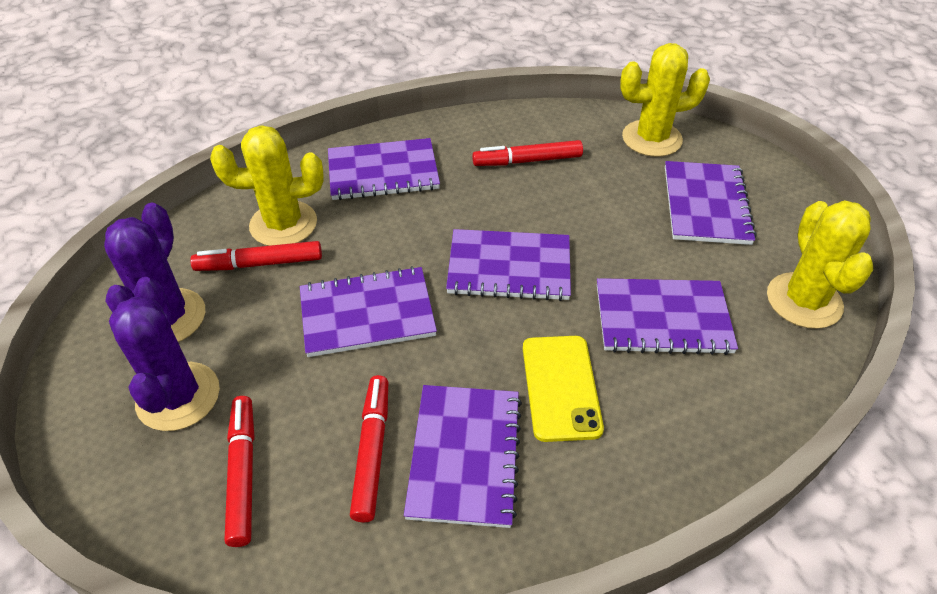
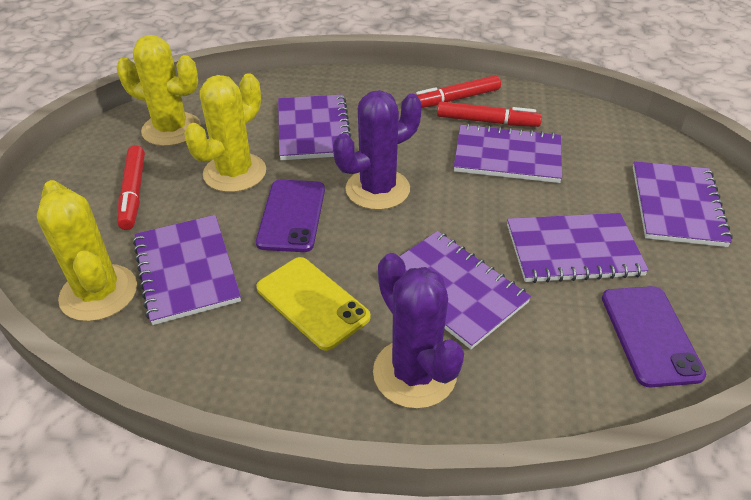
purple phone: none = 0 -> [256,180,325,252] [602,286,706,387] = 2
red marker: [190,241,322,271] [225,396,255,547] [350,375,388,522] [472,140,583,166] = 4 -> [118,145,145,230] [416,75,501,108] [437,101,542,127] = 3

